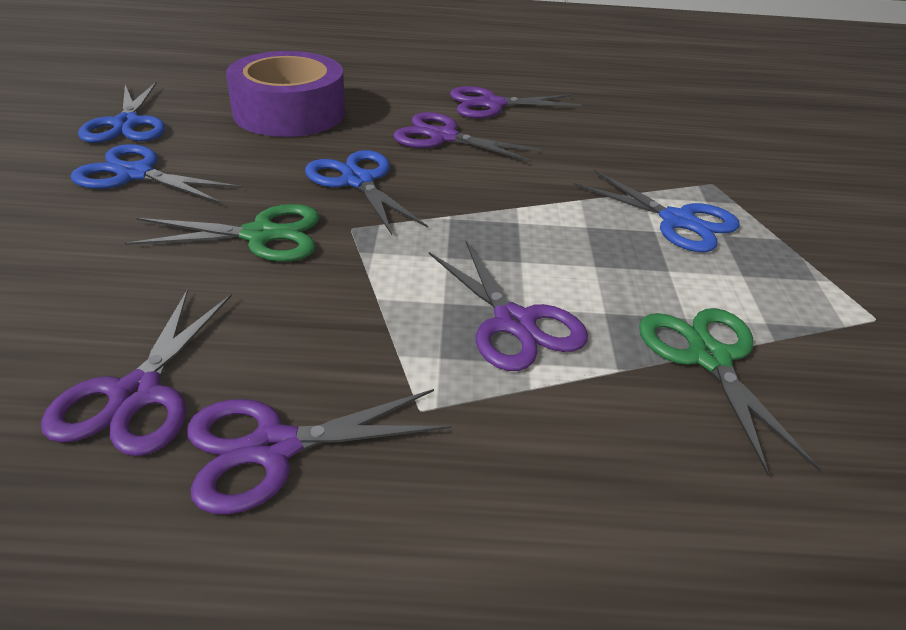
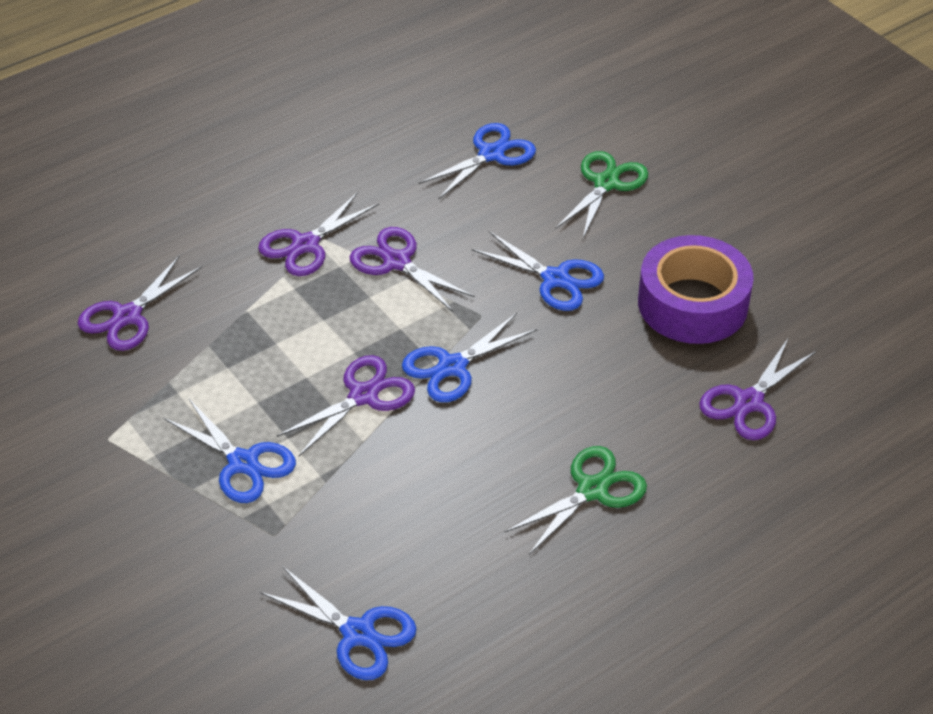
blue scissors: [70,144,243,203] [78,81,166,143] [305,150,428,235] [573,170,740,252] = 4 -> [164,399,296,503] [260,567,417,680] [402,313,537,402] [419,123,536,199] [472,231,604,311] = 5

